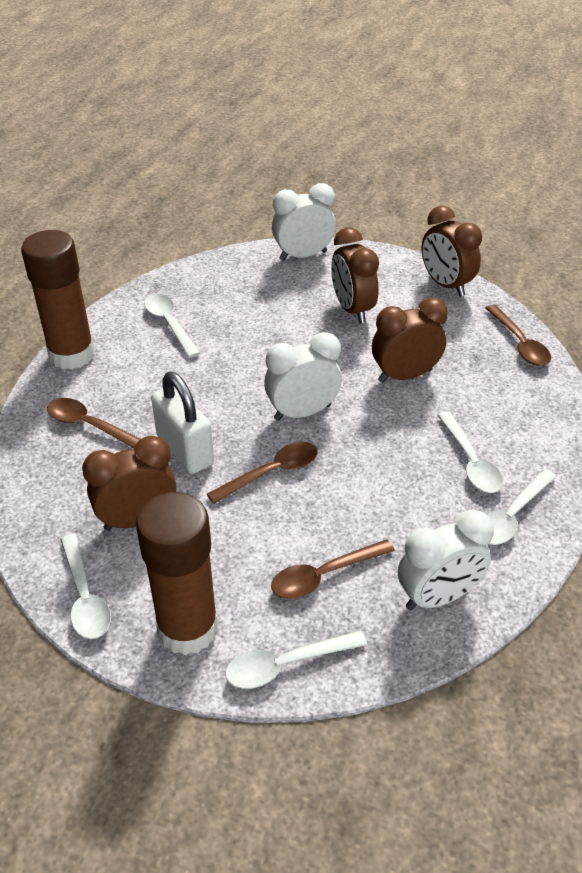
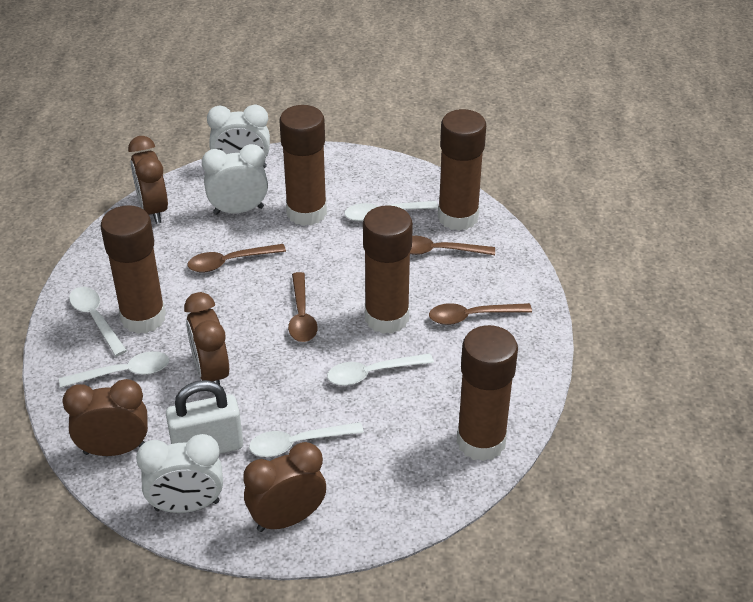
brown glue stick: [21,230,95,370] [136,492,219,655] = 2 -> [101,205,166,334] [279,105,327,226] [363,205,413,334] [438,109,486,231] [457,325,518,461] = 5

